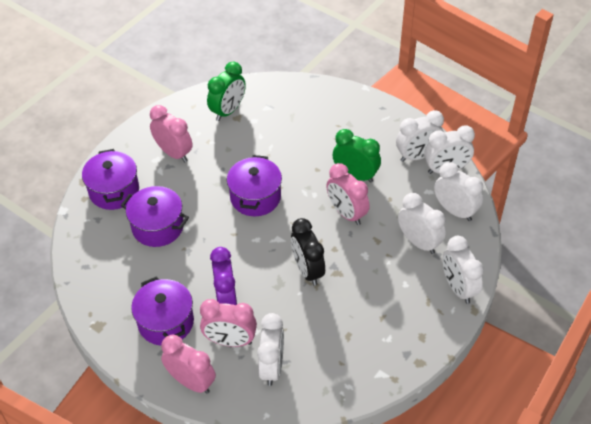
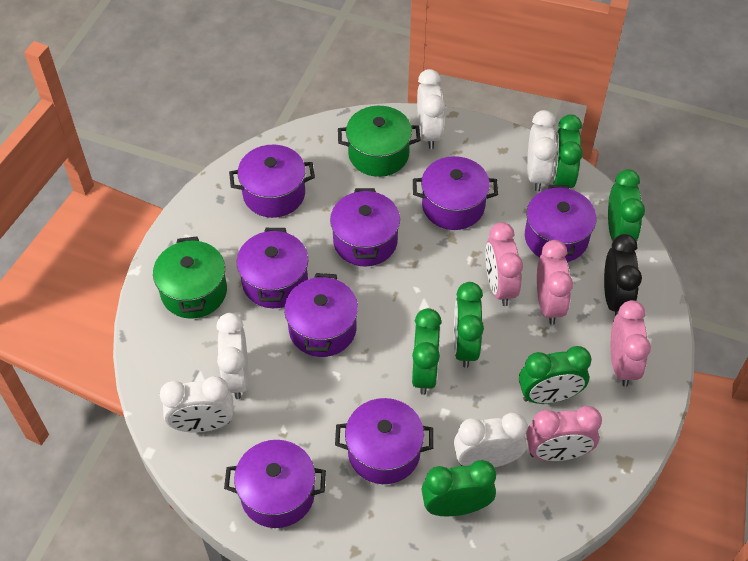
green clock: [207,62,246,121] [333,129,381,183] = 2 -> [412,308,442,395] [421,460,496,516] [454,282,484,368] [519,346,591,404] [552,114,583,188] [608,169,645,242] = 6
green pot: none = 0 -> [153,236,227,319] [338,106,420,177] = 2
purple clock: [210,247,237,305] = 1 -> none = 0
purple pot: [82,149,139,210] [121,186,189,247] [131,276,194,346] [227,155,282,216] = 4 -> [224,440,326,528] [229,145,315,218] [237,228,308,308] [284,273,358,357] [330,188,400,267] [335,398,434,484] [413,156,498,230] [525,185,597,262] = 8
white clock: [257,313,284,386] [396,110,444,162] [398,193,446,254] [424,125,475,174] [434,162,483,221] [442,236,484,304] = 6 -> [160,376,234,432] [216,313,249,399] [417,69,445,149] [454,413,527,467] [527,110,557,191] = 5

